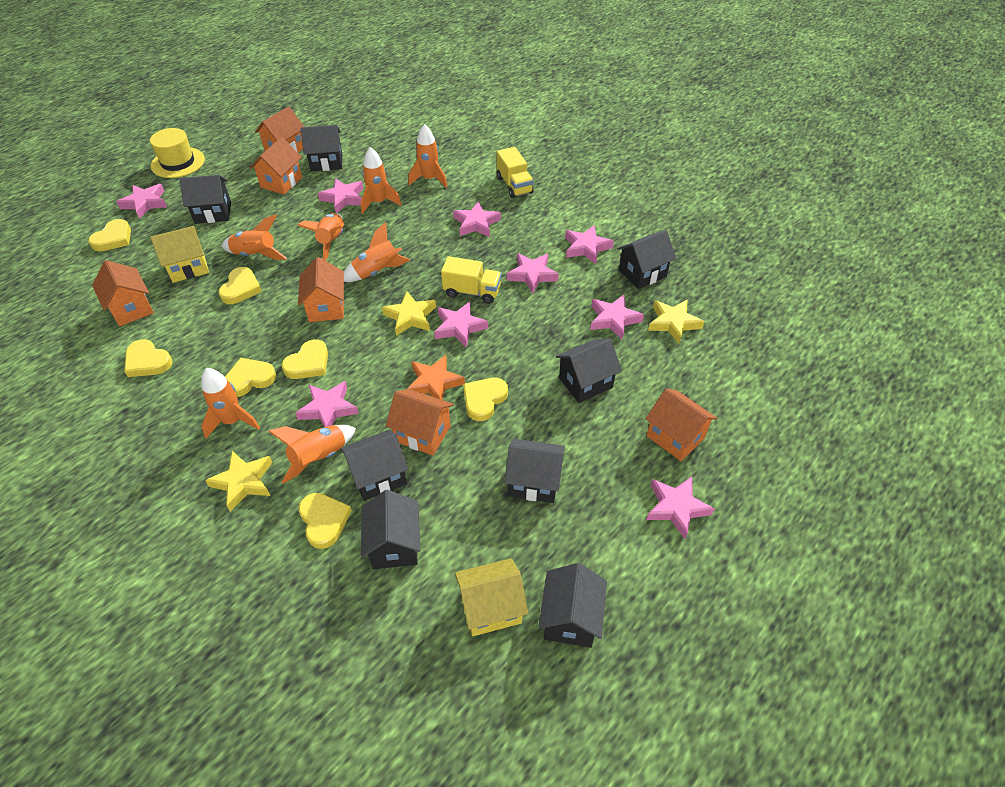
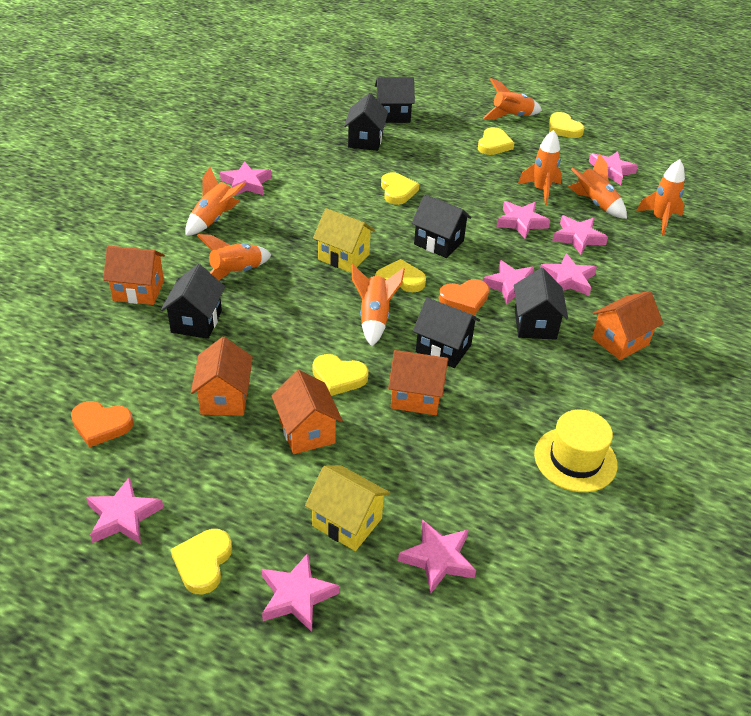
black house: [179,175,231,224] [301,125,342,171] [341,430,408,501] [361,490,420,569] [505,439,565,503] [538,563,607,648] [556,339,622,403] [617,230,676,289] = 8 -> [161,264,225,339] [344,93,388,151] [375,77,415,123] [411,194,471,258] [413,297,480,368] [514,268,568,340] = 6
orange heart: none = 0 -> [71,401,133,447] [439,279,489,315] = 2
orange house: [92,260,154,326] [250,137,302,195] [255,107,304,153] [298,257,344,322] [386,389,454,455] [645,388,717,461] = 6 -> [103,245,165,305] [191,337,253,416] [271,370,343,454] [388,350,448,415] [592,291,663,360] = 5
orange star: [407,355,465,400] = 1 -> none = 0
yellow heart: [88,219,131,251] [124,339,173,377] [218,267,262,304] [225,358,276,397] [281,339,328,379] [299,493,352,549] [463,377,508,421] = 7 -> [170,529,232,595] [313,354,369,396] [375,259,426,292] [381,172,419,205] [478,127,514,155] [549,112,584,138] = 6
yellow star: [205,451,273,512] [382,291,436,336] [648,299,705,343] = 3 -> none = 0
yellow truck: [441,256,502,304] [497,147,534,198] = 2 -> none = 0

